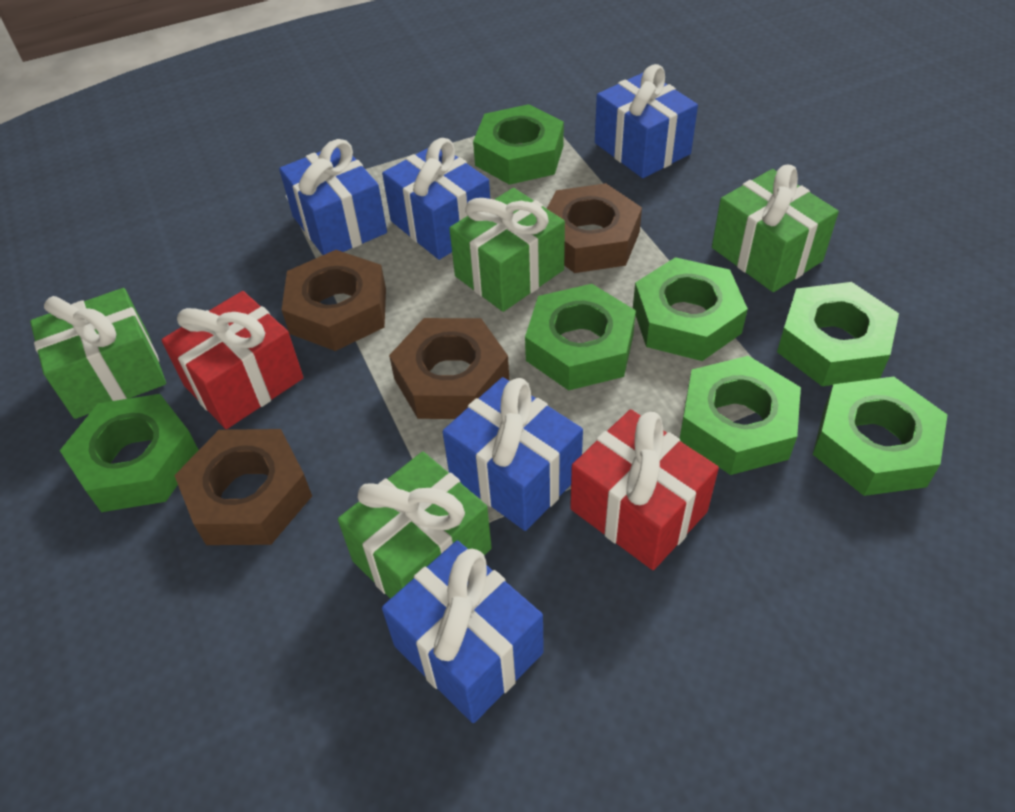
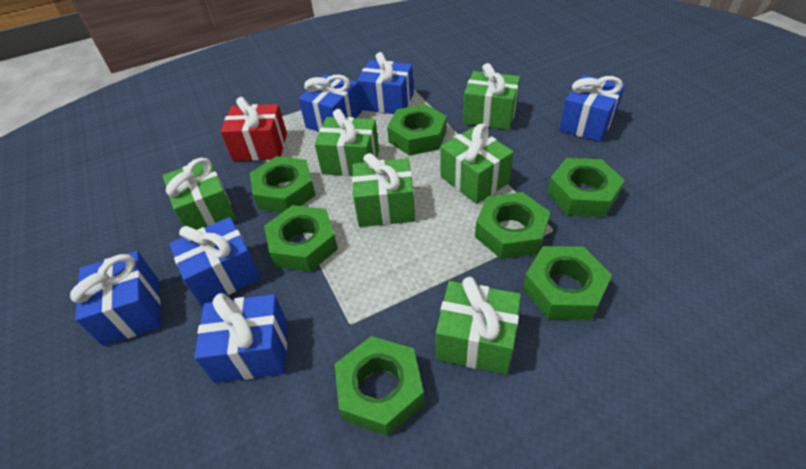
blue gift: [279,139,387,255] [382,138,490,260] [382,541,544,723] [443,377,583,531] [595,64,698,178] = 5 -> [70,251,161,346] [169,217,261,307] [194,293,287,383] [298,74,362,131] [357,52,414,114] [559,75,625,142] = 6
brown nut: [174,429,312,545] [282,250,386,351] [389,318,509,419] [547,183,642,273] = 4 -> none = 0
green gift: [30,288,166,419] [338,452,492,599] [449,188,565,312] [712,165,839,292] = 4 -> [163,158,237,230] [315,109,379,176] [352,153,415,227] [436,277,521,375] [440,124,514,204] [463,63,520,130] = 6
red gift: [162,291,304,429] [570,409,719,570] = 2 -> [220,97,287,161] = 1

